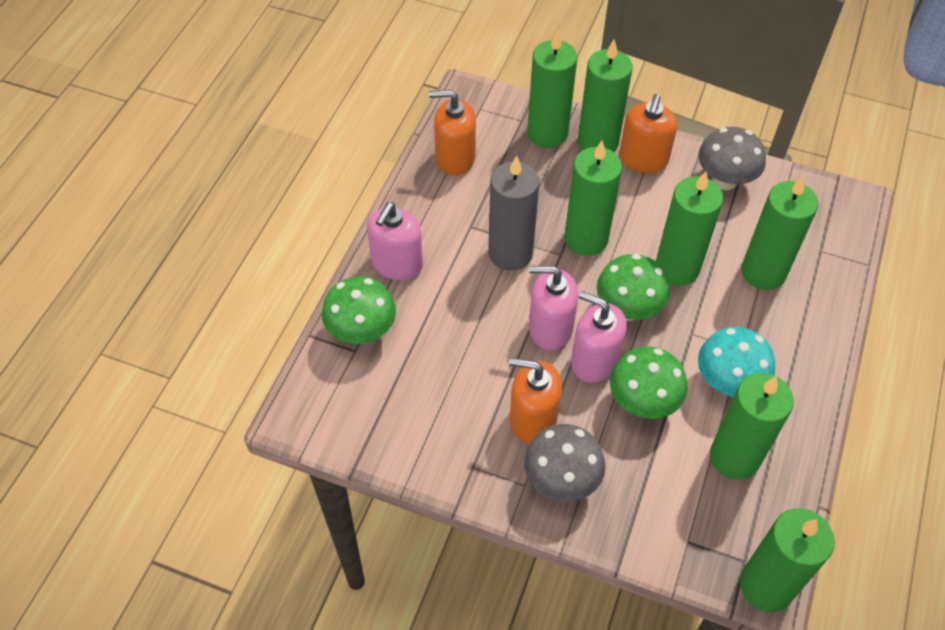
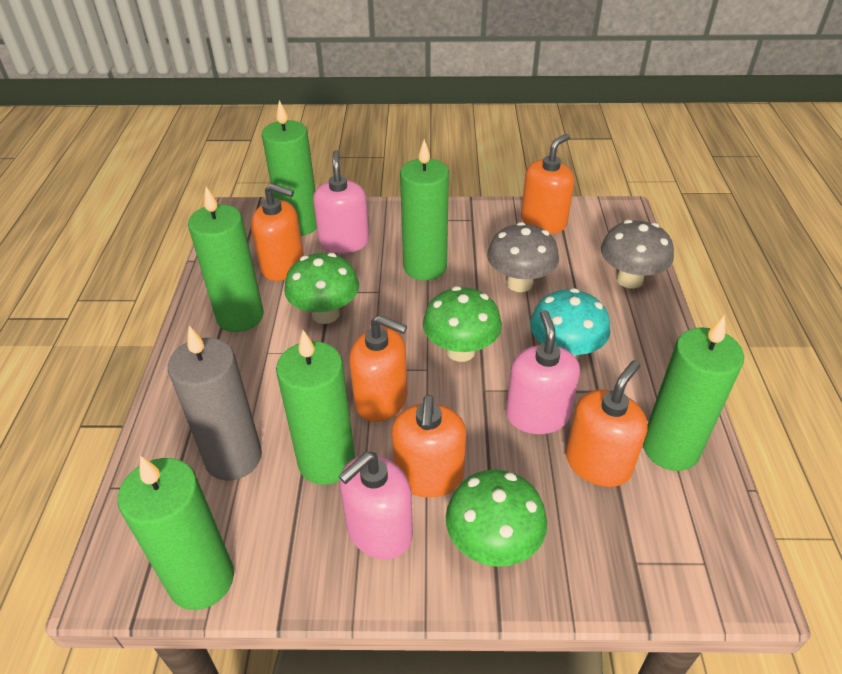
green candle: [527,30,577,148] [564,141,622,256] [578,40,633,152] [656,171,724,285] [710,373,794,480] [740,508,835,612] [741,176,818,290] = 7 -> [118,456,234,610] [188,187,263,332] [262,100,317,236] [276,330,355,485] [400,139,449,281] [643,315,744,471] = 6
orange soap dispenser: [429,90,476,176] [509,358,562,443] [619,94,678,173] = 3 -> [251,183,304,281] [349,315,407,422] [392,395,466,497] [521,134,574,233] [566,360,648,487] = 5

